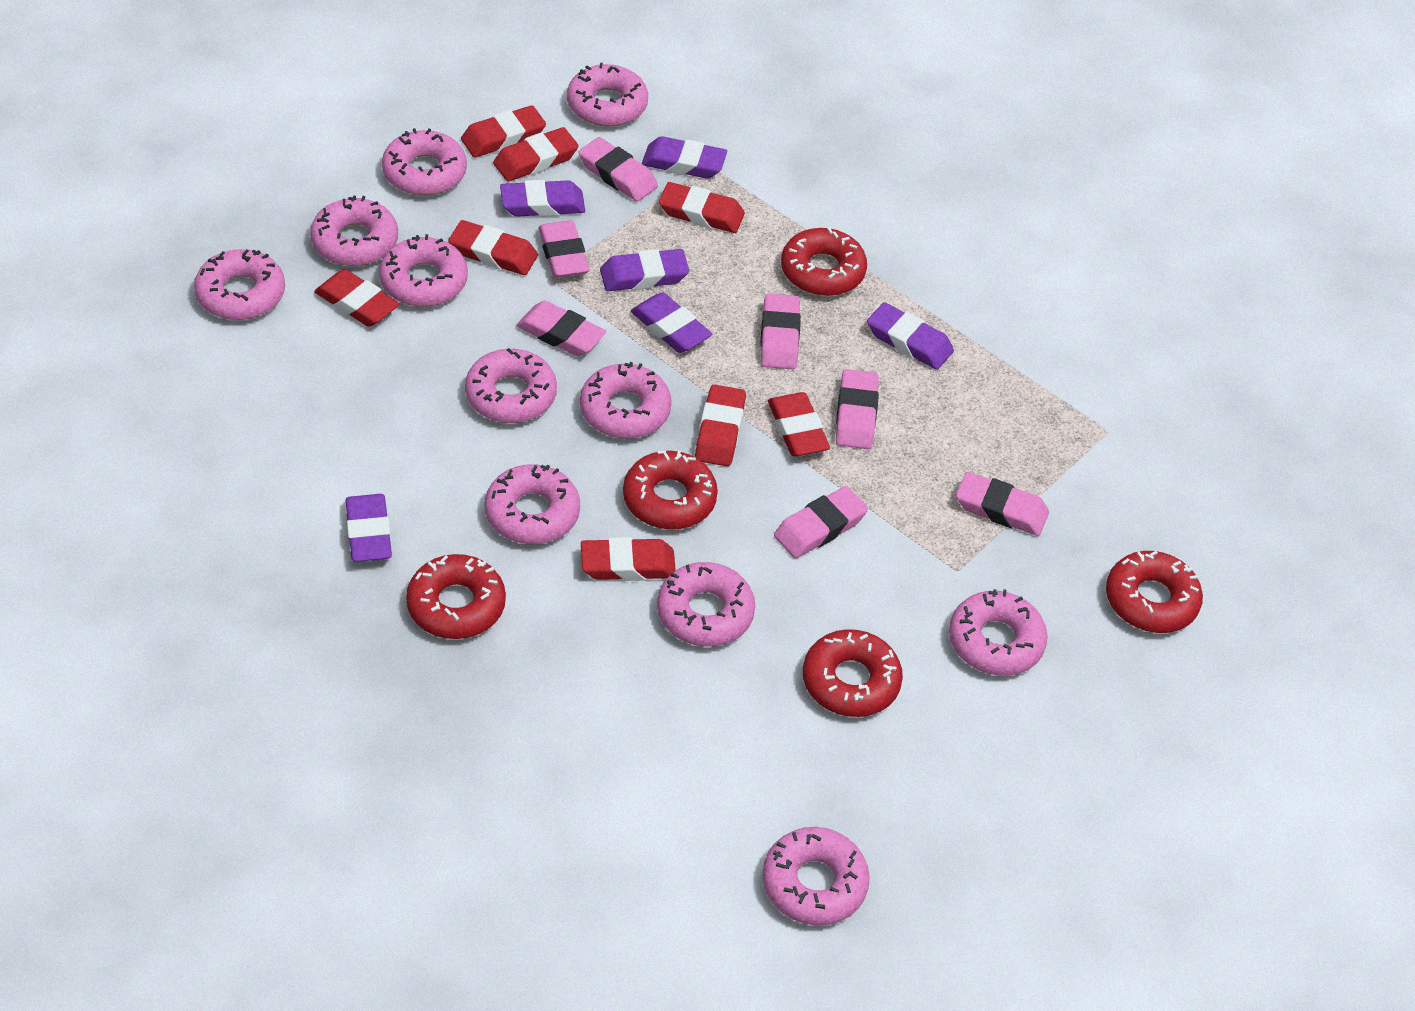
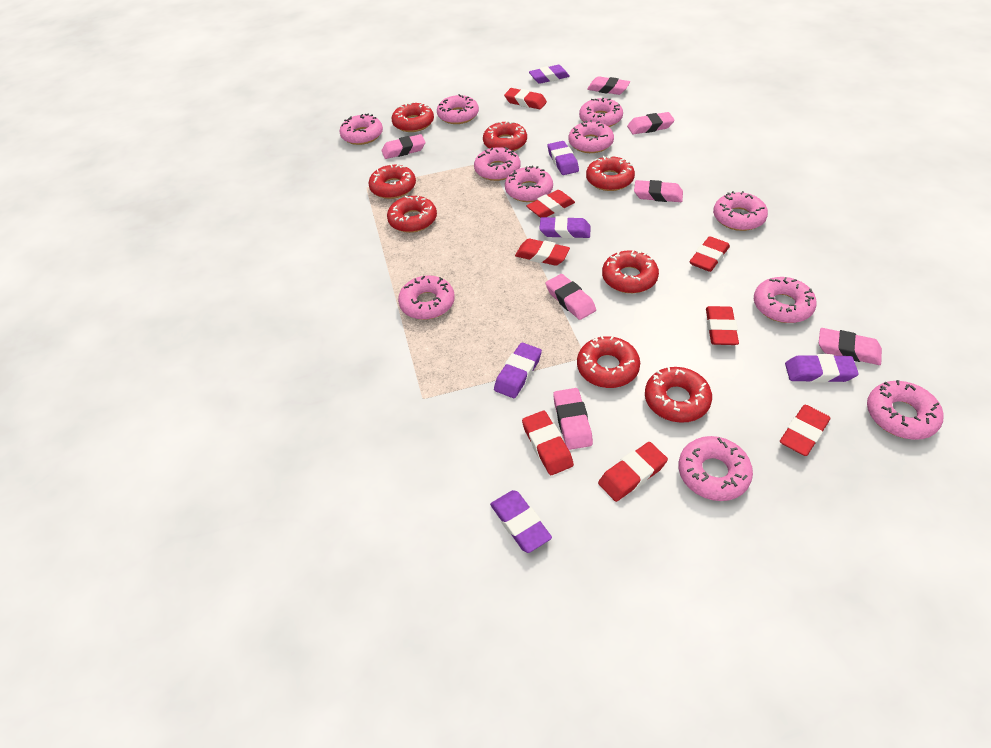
red donut: [406,554,506,639] [623,451,718,530] [781,227,867,296] [803,629,903,717] [1106,551,1203,633] = 5 -> [368,164,416,199] [387,196,437,233] [392,102,434,132] [483,120,527,151] [577,335,640,388] [586,155,635,191] [602,250,659,293] [645,367,712,423] = 8

